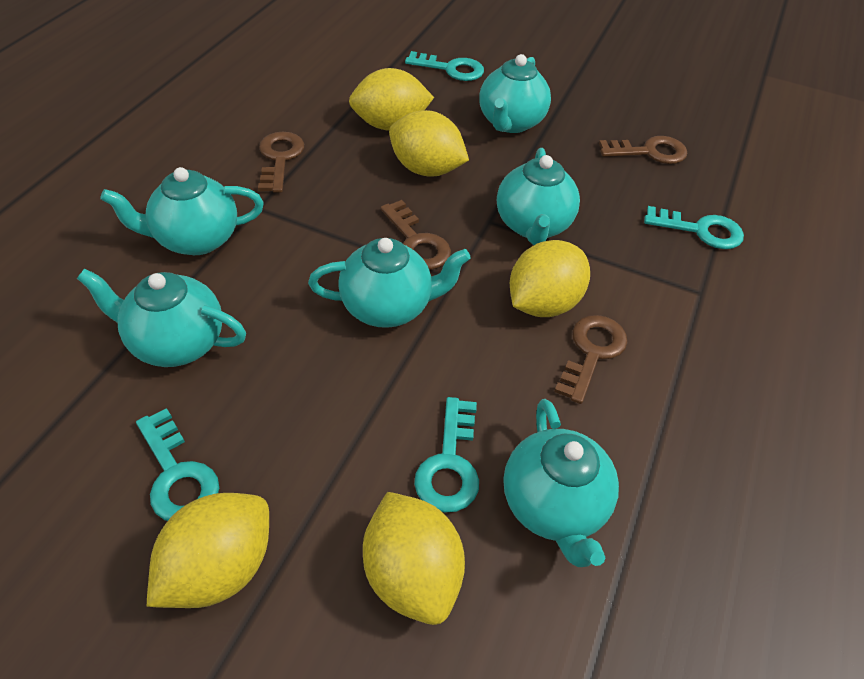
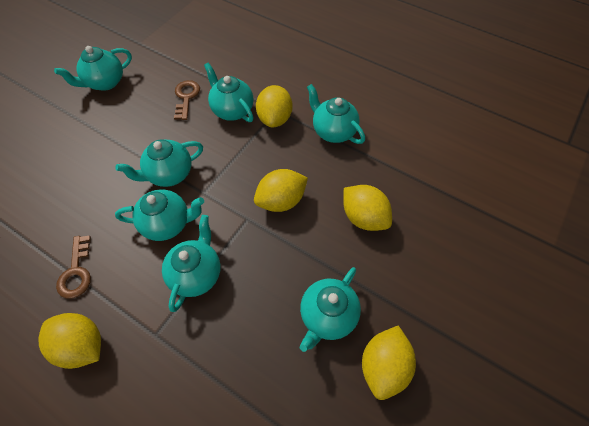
brown key: [258,132,304,193] [380,200,451,270] [554,315,628,404] [599,136,687,164] = 4 -> [56,235,91,299] [174,80,200,120] = 2
turquoise key: [136,408,219,521] [405,51,484,81] [414,397,479,512] [644,206,744,249] = 4 -> none = 0
turquoise teapot: [77,268,246,367] [100,167,264,255] [308,238,471,328] [479,54,551,133] [497,148,580,245] [503,399,619,567] = 6 -> [54,46,132,91] [115,140,203,187] [115,189,204,241] [162,215,221,312] [204,62,254,122] [300,267,361,352] [307,84,365,144] = 7

